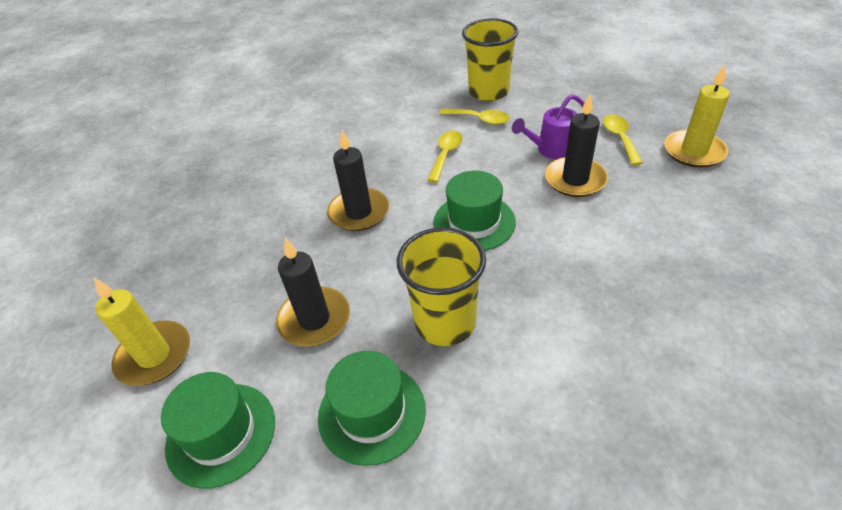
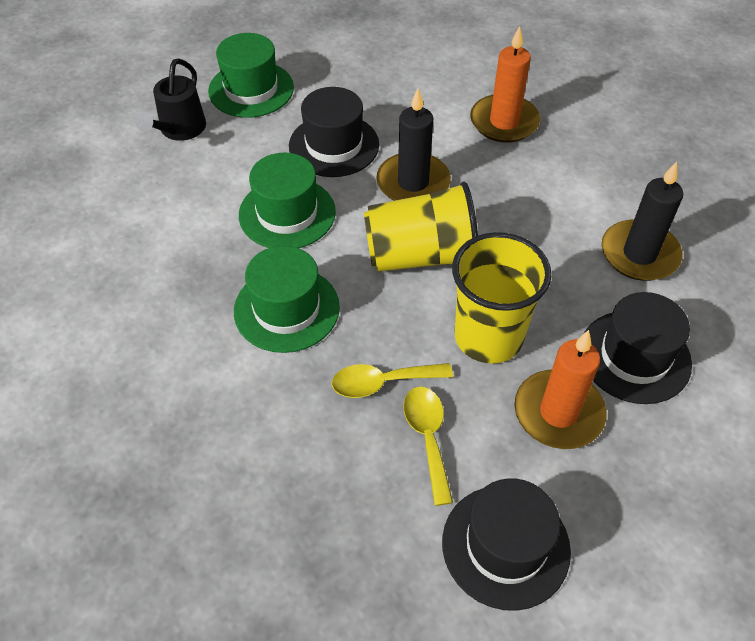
black candle: [276,237,350,346] [327,130,389,231] [545,94,608,197] = 3 -> [376,88,451,201] [602,161,683,281] = 2
black hat: none = 0 -> [289,87,379,177] [442,478,571,611] [584,292,692,404] = 3
black watering can: none = 0 -> [135,59,206,141] = 1
orange candle: none = 0 -> [470,26,540,143] [514,330,607,449] = 2
purple watering can: [512,94,590,160] = 1 -> none = 0
yellow candle: [94,278,190,386] [664,65,730,168] = 2 -> none = 0
yellow spoon: [428,131,463,182] [439,108,510,125] [603,114,643,165] = 3 -> [332,363,453,398] [403,387,453,506] = 2

